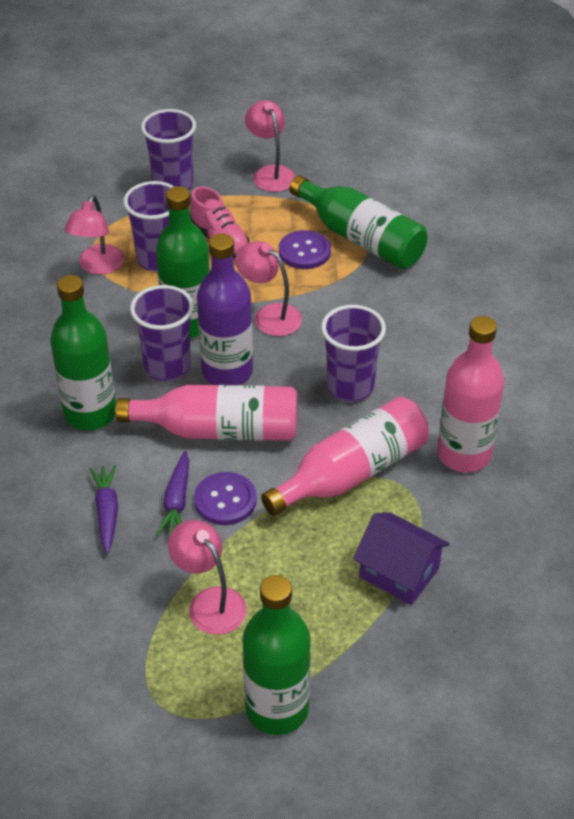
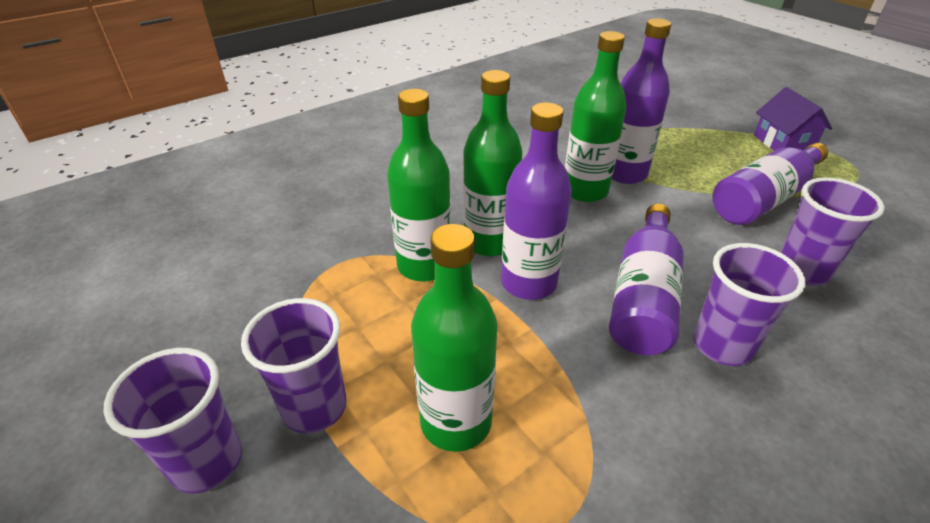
pink bottle: [115,385,297,441] [261,397,429,516] [437,316,504,473] = 3 -> none = 0
pink lamp: [65,195,125,275] [168,520,247,635] [235,241,302,336] [245,100,296,192] = 4 -> none = 0
pink shoe: [190,186,250,259] = 1 -> none = 0
purple bottle: [197,234,253,385] = 1 -> [501,102,572,300] [609,204,684,355] [612,18,671,184] [712,143,828,225] = 4
purple button: [194,472,257,525] [279,230,331,269] = 2 -> none = 0
purple carrot: [89,465,118,553] [156,451,189,537] = 2 -> none = 0

